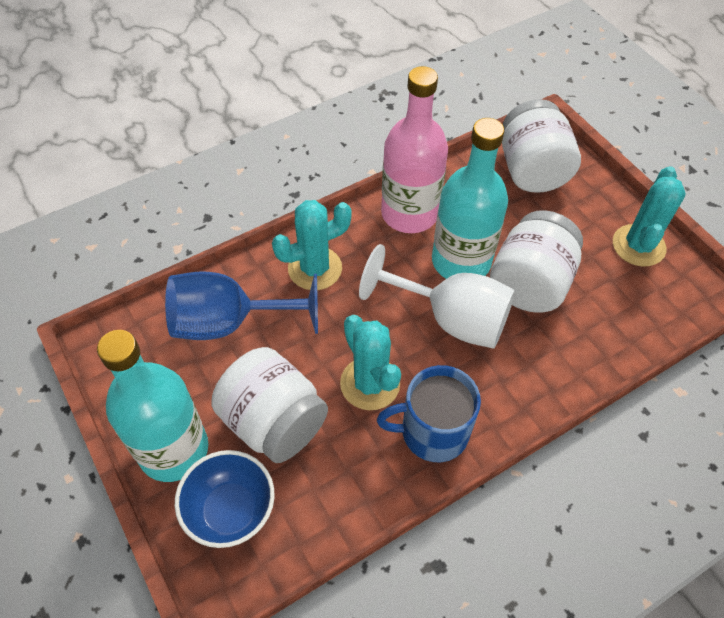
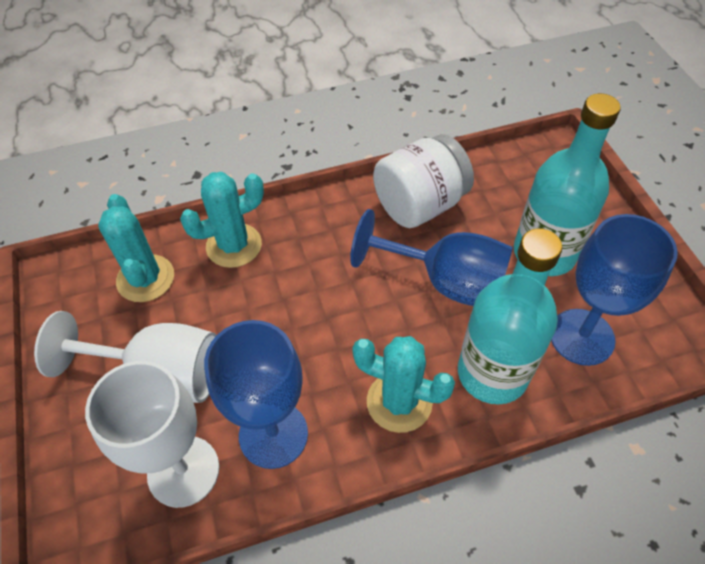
blue bowl: [175,450,275,548] = 1 -> none = 0
blue goblet: [165,271,318,340] = 1 -> [204,320,308,469] [350,209,513,306] [551,214,678,366] = 3
blue mug: [377,365,481,462] = 1 -> none = 0
pink bottle: [381,66,448,233] = 1 -> none = 0
white goblet: [359,244,516,349] = 1 -> [34,311,217,403] [85,361,219,508] = 2
white jar: [211,347,328,463] [490,210,583,313] [502,99,581,193] = 3 -> [373,134,474,228] = 1

